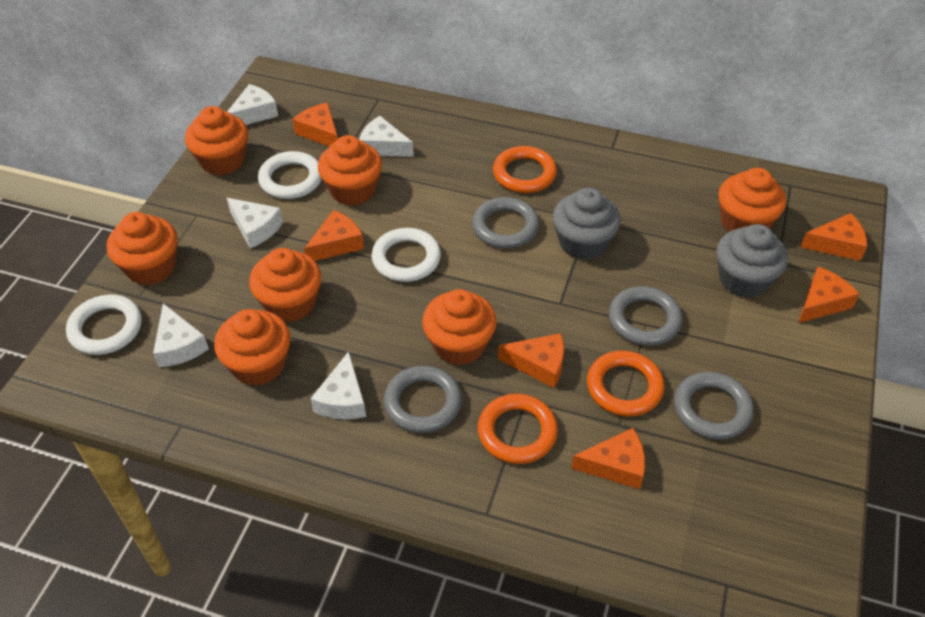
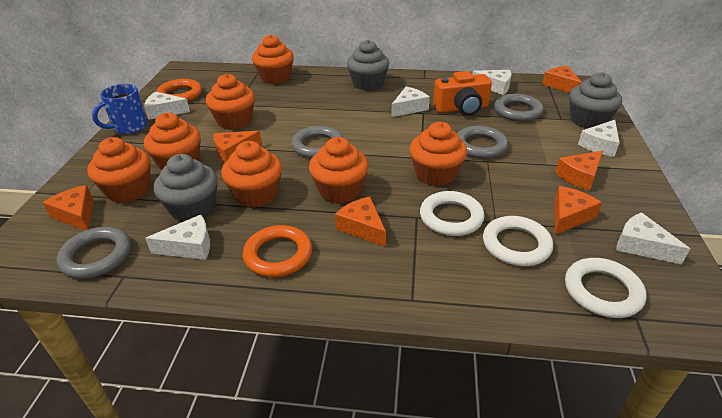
blue mug: none = 0 -> [92,84,148,134] = 1
grey cupcake: [553,188,621,260] [716,224,788,298] = 2 -> [154,154,218,222] [347,40,389,91] [569,72,622,129] = 3
orange camera: none = 0 -> [433,71,492,116] = 1
orange ring: [478,394,558,464] [493,146,557,193] [587,350,664,417] = 3 -> [156,79,202,102] [243,225,312,277] = 2
white cheese: [153,303,209,367] [227,84,278,125] [227,198,283,248] [311,351,366,419] [359,116,414,157] = 5 -> [144,92,190,120] [145,215,210,260] [391,87,430,117] [473,70,511,95] [578,120,620,157] [616,212,690,265] = 6

